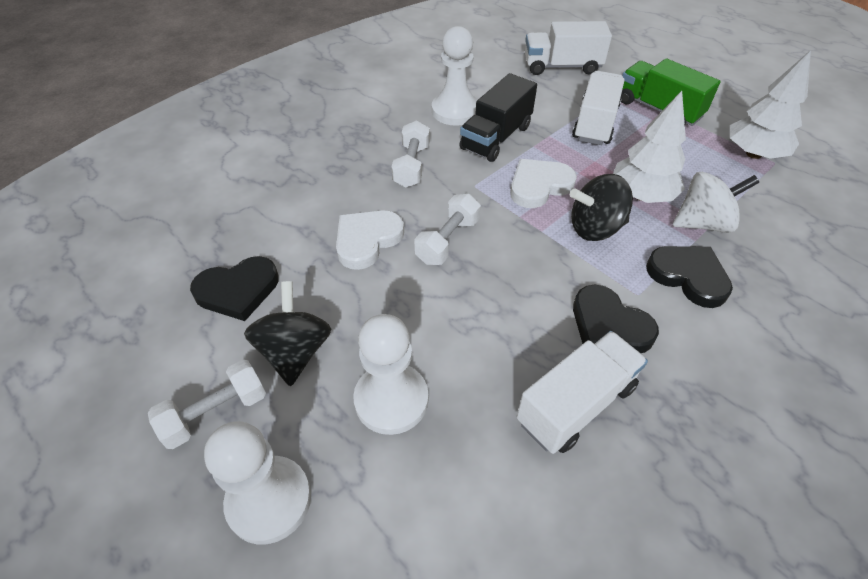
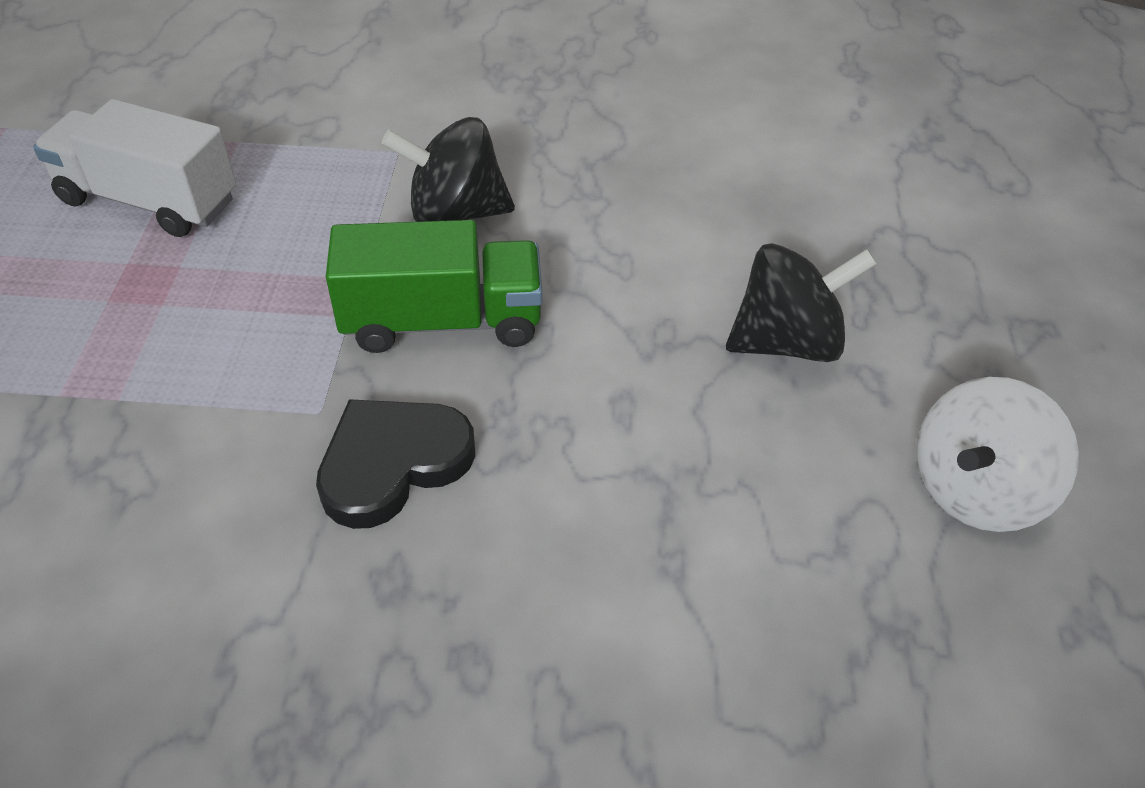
black heart: [190,256,279,321] [573,285,659,353] [646,246,733,308] = 3 -> [316,399,475,529] = 1
black truck: [459,73,537,162] = 1 -> none = 0
white dumbbell: [148,360,266,449] [391,120,430,187] [415,194,481,265] = 3 -> none = 0
white heart: [336,210,404,270] [510,159,577,208] = 2 -> none = 0
white pawn: [204,421,311,545] [353,314,429,435] [432,26,477,126] = 3 -> none = 0
white tree: [613,91,686,203] [730,50,811,159] = 2 -> none = 0
white truck: [517,331,648,454] [525,21,612,75] [572,71,625,145] = 3 -> [33,99,236,237] = 1

